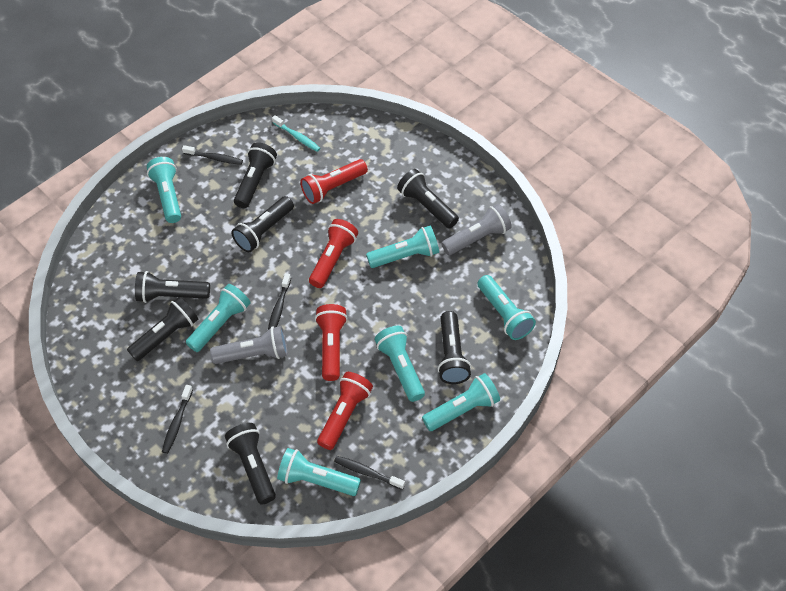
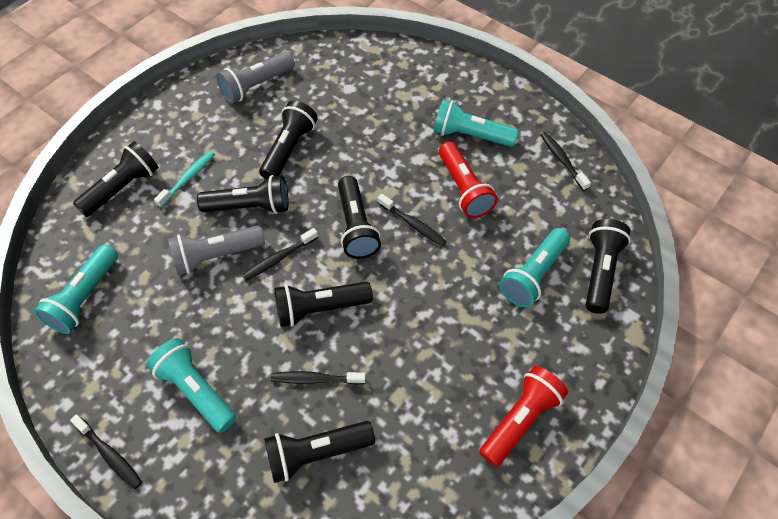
black toothbrush: [162,385,193,454] [182,145,243,165] [268,273,291,330] [334,456,405,490] = 4 -> [70,414,142,489] [242,228,318,281] [271,371,366,385] [378,194,447,247] [540,132,591,191] = 5
red flashlight: [300,159,368,204] [309,219,358,288] [315,304,348,381] [317,372,373,450] = 4 -> [439,141,498,218] [479,366,568,467] = 2
turquoise flashlight: [147,157,181,223] [186,284,251,352] [277,448,361,496] [366,226,439,268] [375,326,425,402] [422,373,500,431] [477,275,536,340] = 7 -> [34,245,118,334] [147,338,236,433] [434,99,519,147] [499,228,570,307] = 4

